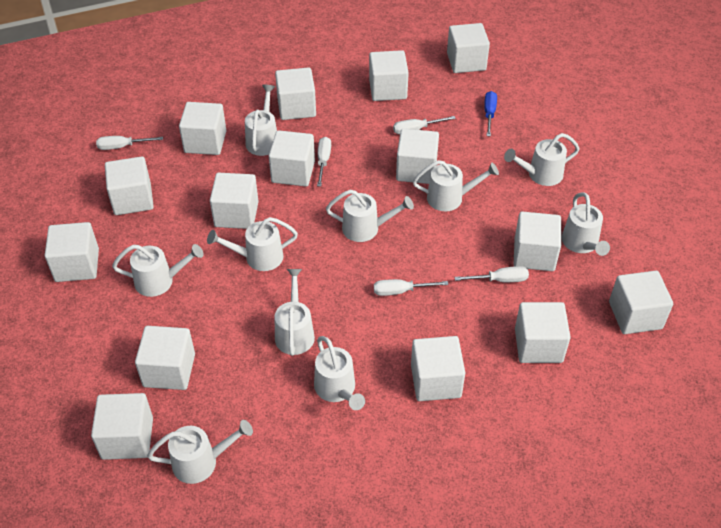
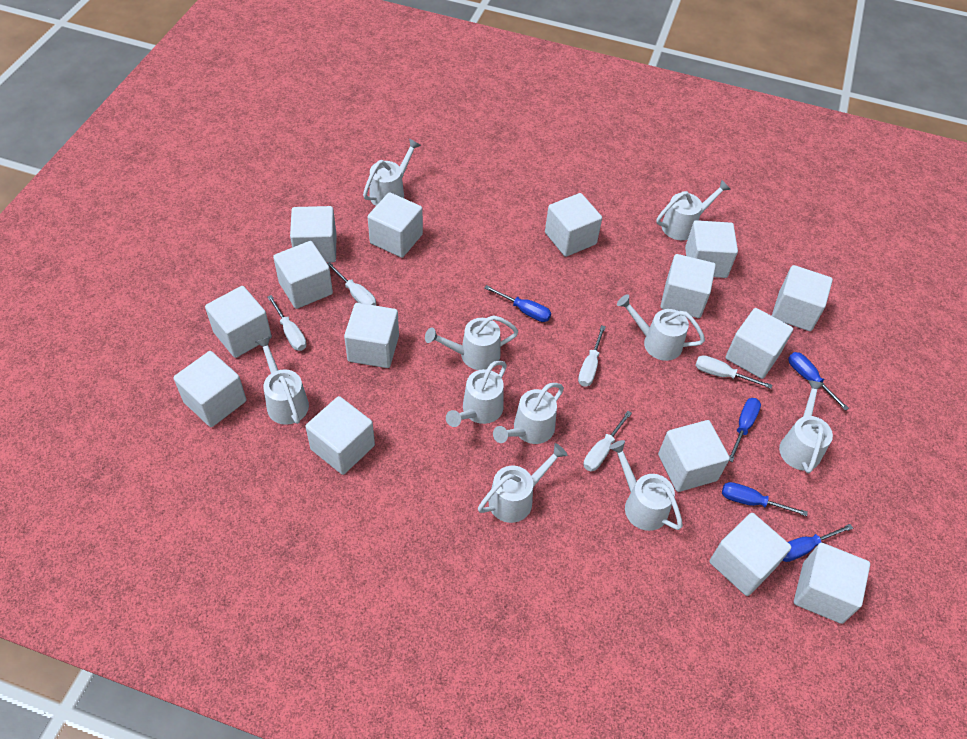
blue screwdriver: [484,91,497,137] = 1 -> [484,285,551,322] [722,482,808,516] [729,398,761,462] [782,524,853,562] [788,352,849,411] = 5

